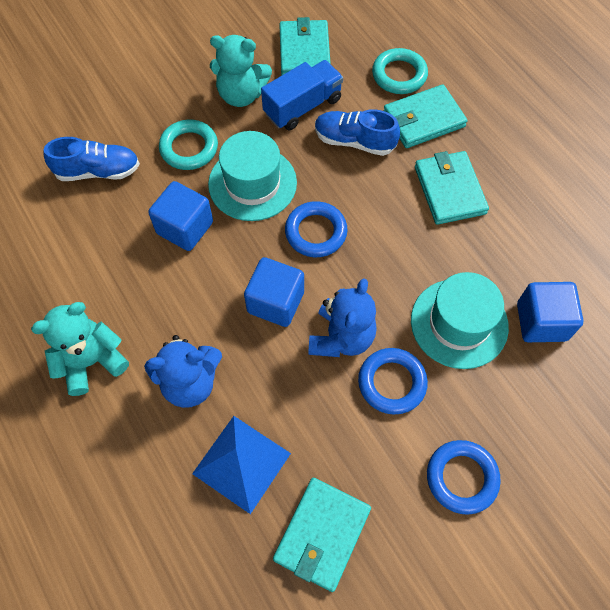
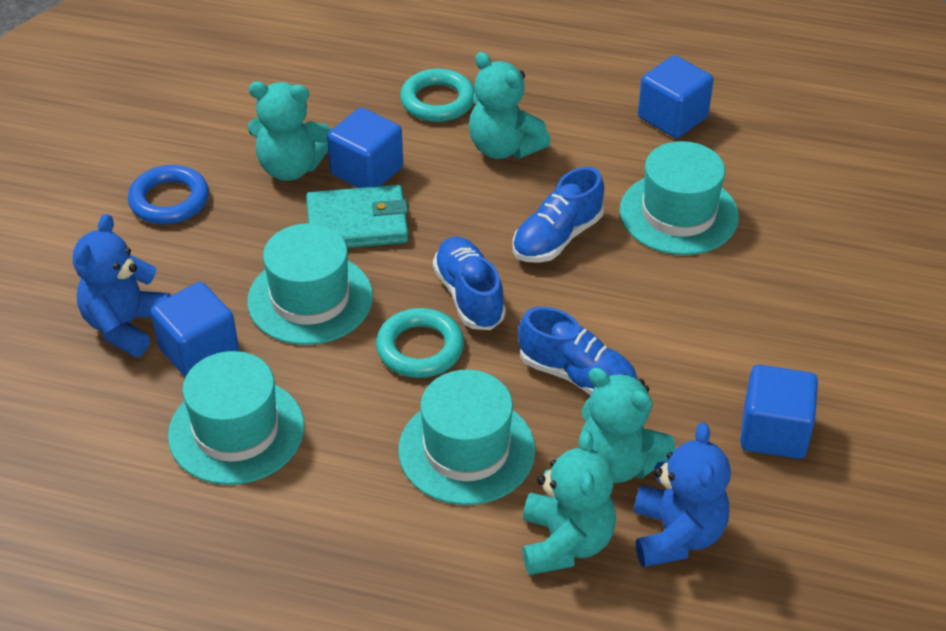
blue cube: [148,181,213,251] [244,257,304,327] [517,282,583,342] = 3 -> [150,282,239,377] [327,108,403,188] [638,55,713,138] [740,365,818,459] = 4
blue pyramid: [192,416,291,514] = 1 -> none = 0
blue ring: [285,201,347,257] [358,348,428,415] [427,440,501,515] = 3 -> [128,165,209,224] = 1
blue shoe: [43,137,140,181] [315,109,400,156] = 2 -> [433,237,506,330] [513,167,604,263] [518,307,638,395] = 3
blue truck: [261,60,343,130] = 1 -> none = 0
turquoise hat: [208,131,297,221] [411,272,509,369] = 2 -> [168,351,304,485] [247,223,373,345] [398,370,535,505] [620,141,739,255] = 4
turquoise teddy bear: [31,302,129,396] [210,35,272,107] = 2 -> [248,81,332,181] [469,52,551,159] [523,430,616,575] [581,368,675,483] = 4
turquoise wallet: [273,478,371,592] [279,17,331,75] [383,84,468,148] [415,151,489,225] = 4 -> [306,185,408,248] = 1

